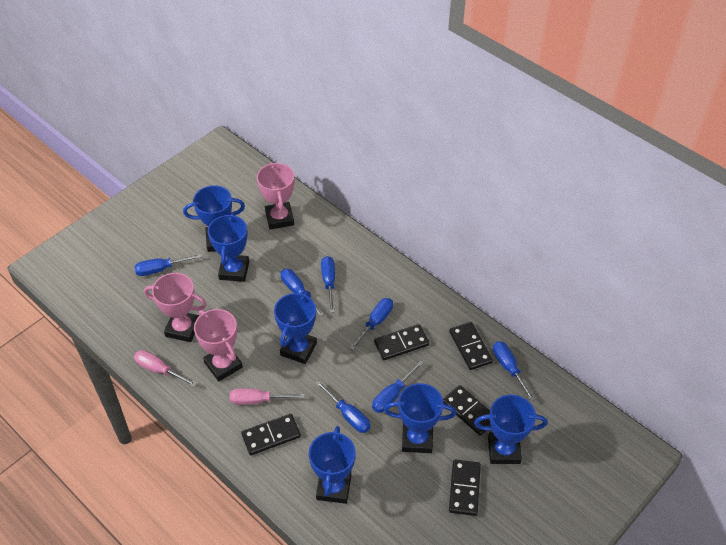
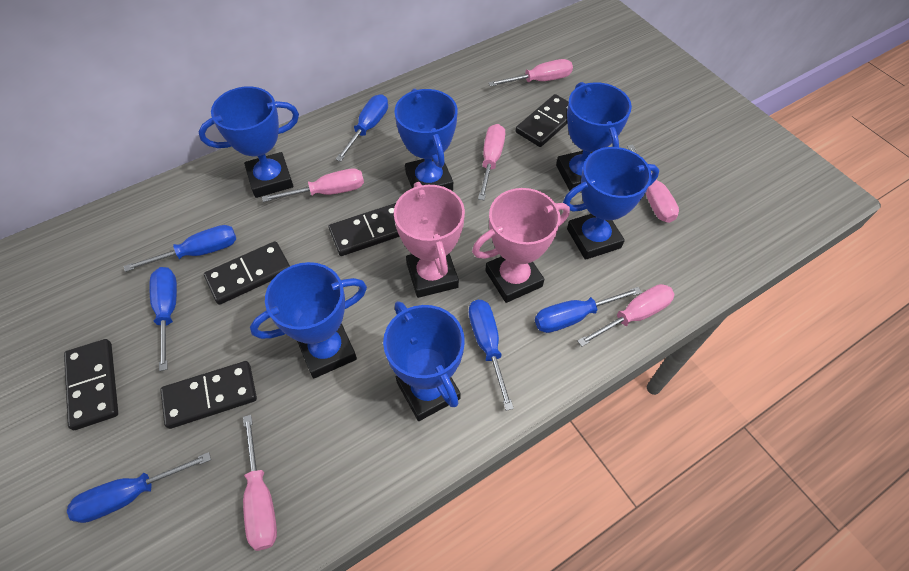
blue screwdriver: [134,254,202,276] [281,269,324,317] [315,380,370,433] [321,256,335,313] [350,298,393,350] [372,360,424,413] [493,341,535,401] = 7 -> [67,452,211,523] [124,225,236,272] [149,267,177,371] [335,94,388,162] [469,300,514,411] [535,287,642,333] = 6
pink screwdriver: [134,350,197,387] [230,388,305,405] = 2 -> [243,415,277,551] [262,168,364,202] [478,124,505,200] [488,59,573,87] [578,284,675,347] [627,144,679,223] = 6
pink trophy: [144,273,207,342] [194,309,243,381] [257,162,294,230] = 3 -> [394,182,465,298] [472,188,570,303] = 2

